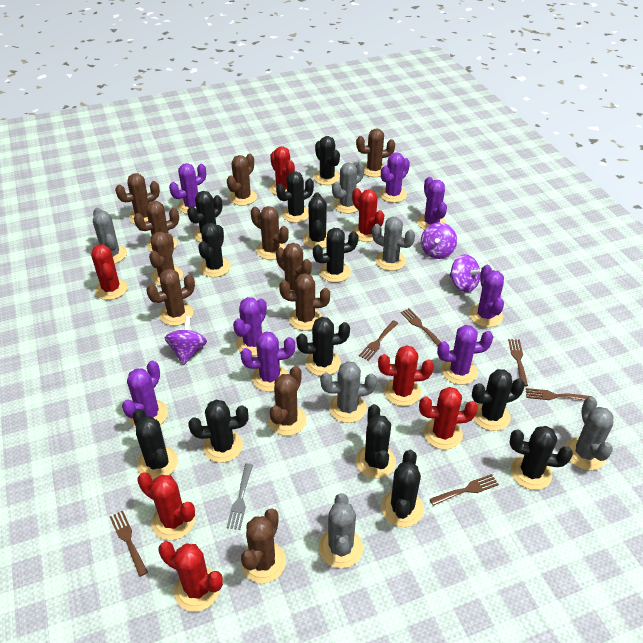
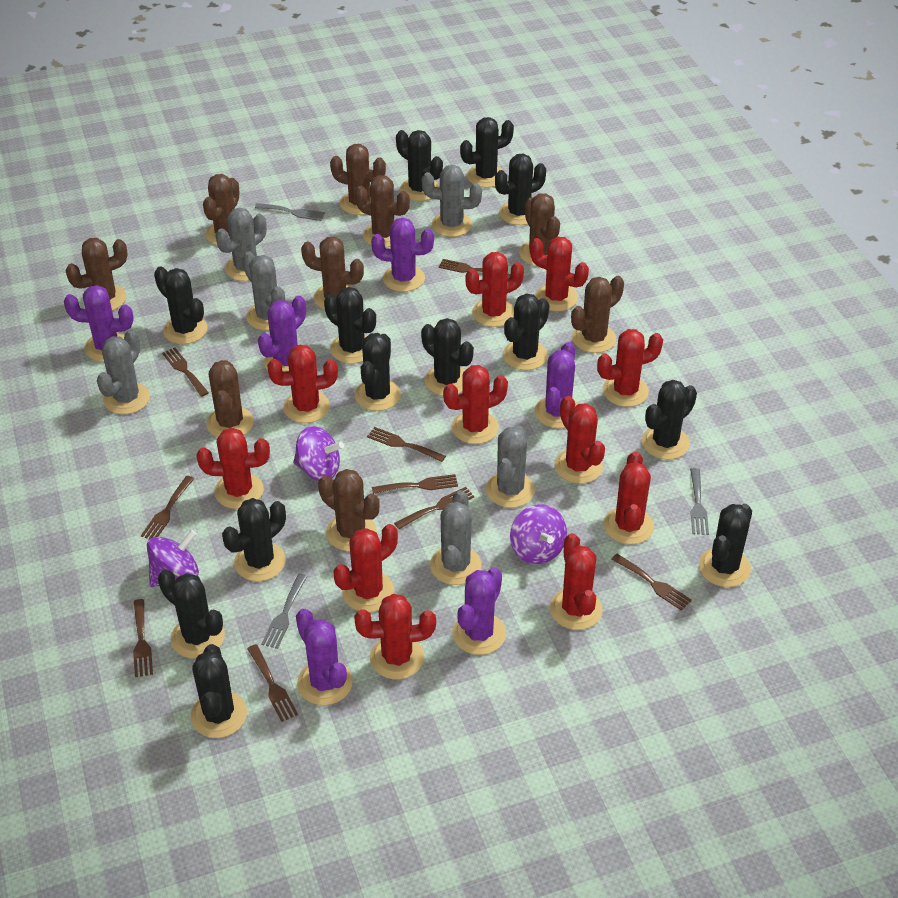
brown cactus: [115,173,160,224] [134,201,179,252] [146,269,195,326] [149,232,183,286] [227,154,257,206] [241,508,286,583] [251,206,289,260] [268,366,307,436] [276,243,312,291] [279,273,330,331] [356,128,395,177] = 11 -> [66,238,128,311] [203,174,240,246] [207,360,254,438] [301,237,364,310] [318,469,380,551] [330,144,386,215] [355,175,410,248] [519,193,560,266] [571,276,624,353] = 9
brown fork: [110,510,148,577] [359,320,398,361] [400,308,441,346] [430,474,499,506] [508,339,528,386] [526,388,593,400] = 6 -> [133,599,153,677] [141,476,194,539] [162,348,209,397] [247,644,298,722] [367,427,446,462] [372,474,458,494] [394,487,474,529] [439,259,511,279] [611,554,692,611] = 9
grey fork: [226,463,253,530] = 1 -> [255,203,325,221] [261,574,308,649] [690,468,709,535] = 3
purple cactus: [122,361,168,427] [169,163,206,214] [233,297,267,356] [241,331,295,392] [379,152,410,203] [417,177,447,230] [437,325,493,385] [469,265,504,327] = 8 -> [64,285,133,362] [258,296,306,372] [296,609,353,705] [371,218,434,292] [452,567,506,655] [534,342,578,428] = 6
red cactus: [91,244,128,300] [137,472,195,540] [159,541,223,612] [270,146,295,195] [352,188,384,242] [378,345,434,406] [419,387,478,450] = 7 -> [197,428,270,509] [267,345,338,423] [333,524,398,612] [354,594,436,679] [443,365,508,444] [466,252,524,327] [530,237,589,311] [550,533,603,630] [555,396,605,484] [597,329,663,407] [604,452,654,544] = 11

